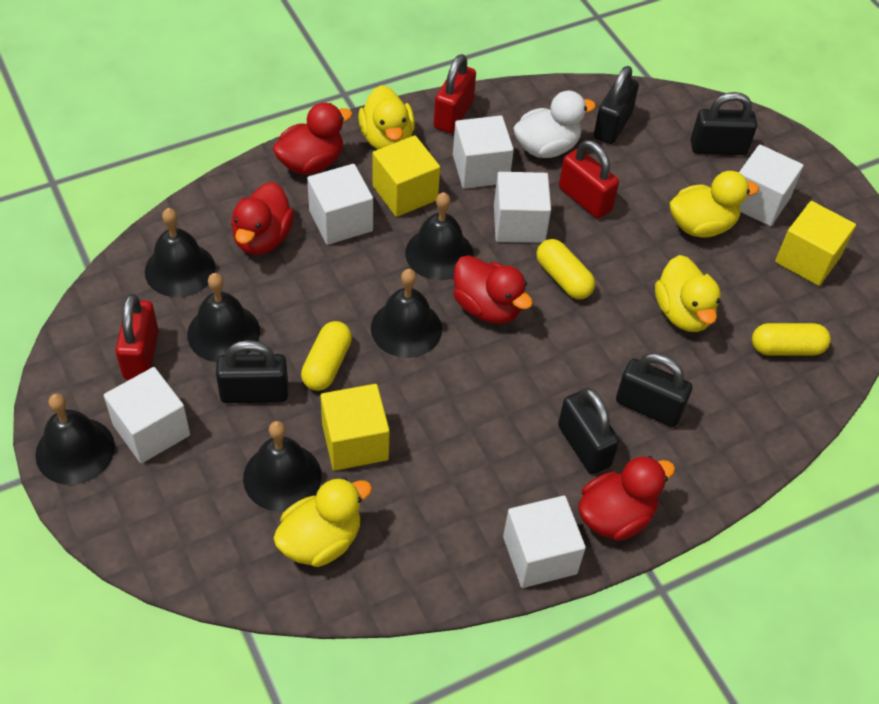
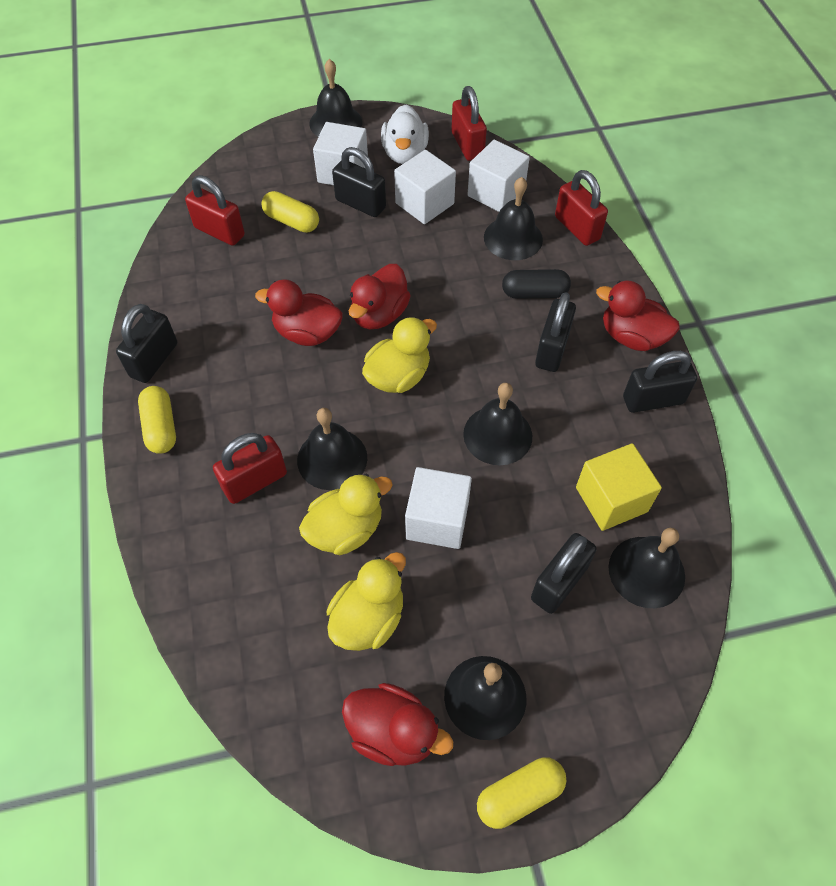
black capsule: none = 0 -> [502,269,571,299] = 1
red padlock: [115,294,159,380] [434,54,476,133] [559,140,619,219] = 3 -> [185,175,245,246] [213,433,287,504] [451,86,487,161] [555,170,608,246] = 4
white cube: [104,367,190,463] [307,164,373,245] [453,115,514,189] [494,172,551,243] [503,495,586,588] [739,144,804,226] = 6 -> [313,122,368,185] [394,150,456,224] [405,467,472,549] [468,140,530,212] = 4
yellow cube: [320,384,390,471] [372,135,440,217] [775,201,856,286] = 3 -> [576,443,662,531] = 1
yellow duck: [273,477,372,567] [358,85,415,150] [655,255,721,332] [669,171,759,238] = 4 -> [299,474,392,555] [326,552,406,651] [362,317,437,393] = 3

